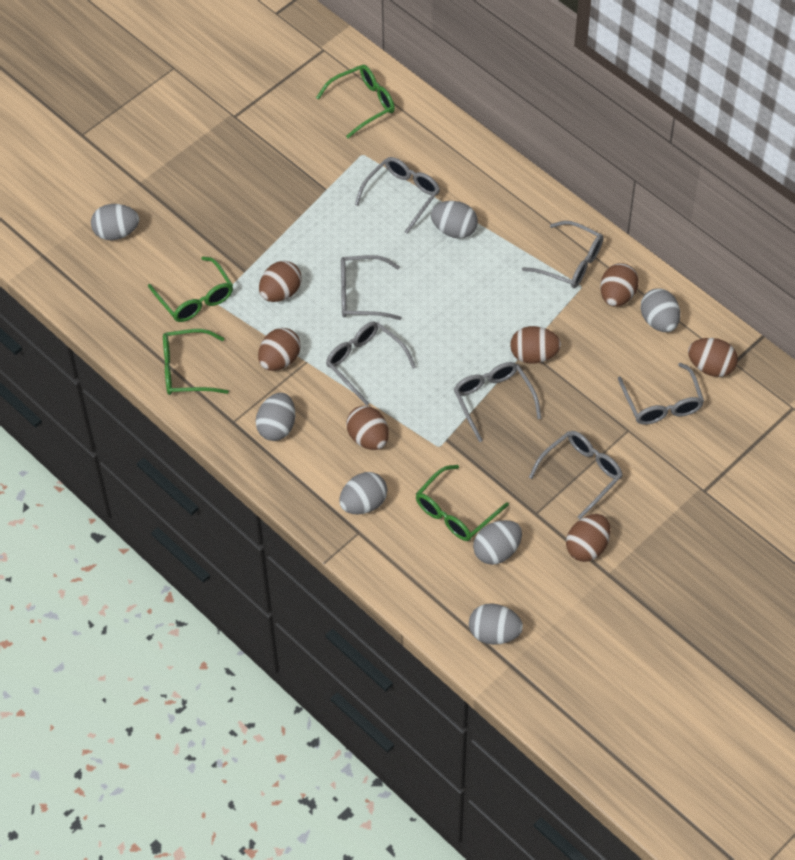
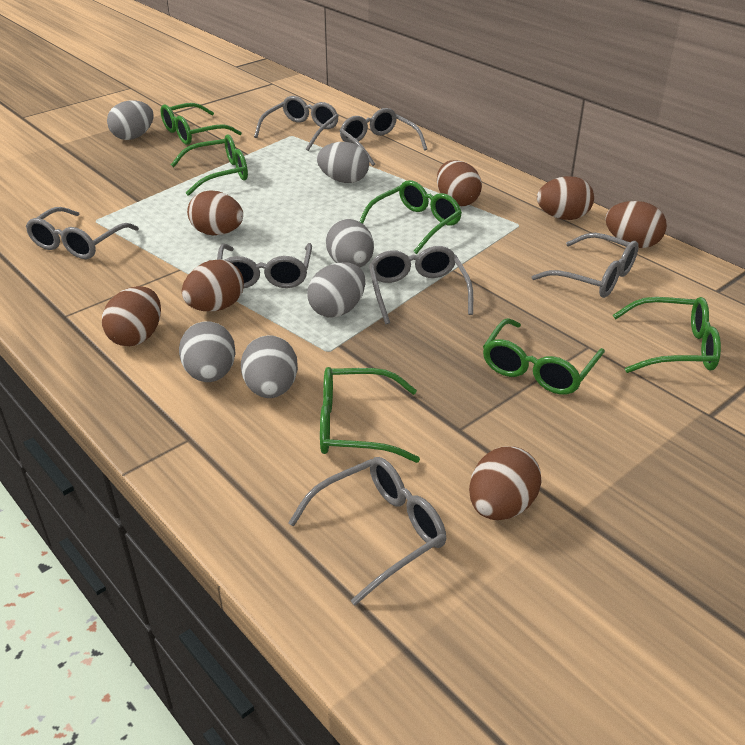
green glasses: [148,256,233,322] [163,329,229,395] [316,65,395,138] [416,465,509,541] = 4 -> [161,103,242,145] [171,135,248,196] [320,367,420,463] [359,180,462,254] [483,318,605,395] [613,297,721,373] = 6
grey egg: [91,204,139,240] [256,393,295,441] [339,472,387,514] [430,201,478,239] [469,603,523,645] [473,520,522,565] [641,289,680,332] = 7 -> [107,100,154,140] [179,321,236,382] [241,335,298,398] [307,262,365,318] [317,142,369,183] [326,219,374,267] = 6

